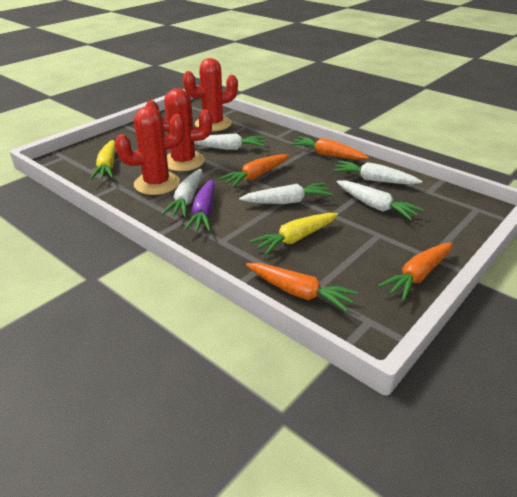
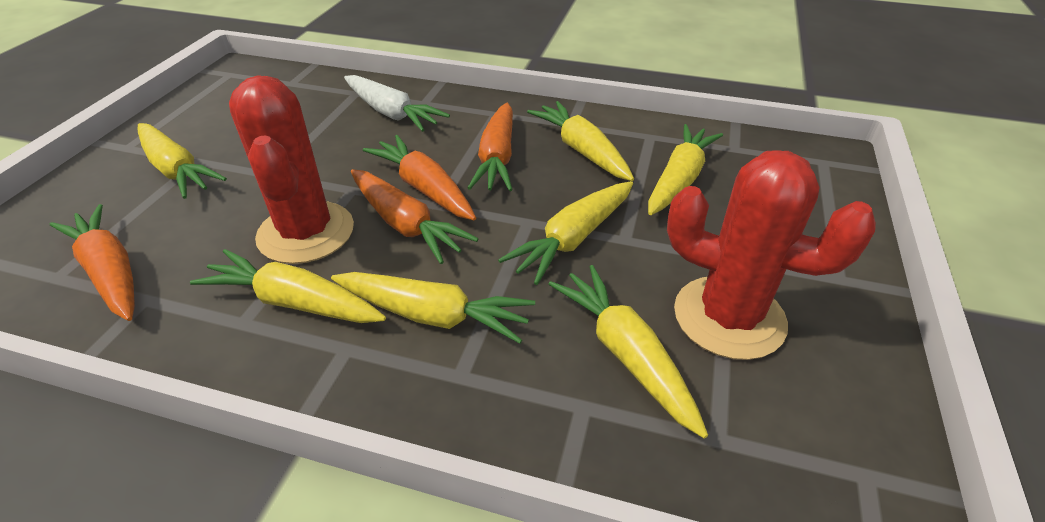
purple carrot: [184,179,215,232] = 1 -> none = 0
red cactus: [115,106,185,195] [146,88,212,171] [183,58,238,131] = 3 -> [229,75,354,264] [667,150,876,360] = 2
white carrot: [161,169,203,217] [194,133,265,150] [239,183,333,204] [333,161,422,185] [337,180,423,220] = 5 -> [344,75,450,132] = 1
yellow carrot: [90,140,116,180] [249,213,338,256] = 2 -> [138,123,227,199] [190,249,386,323] [331,272,535,344] [498,181,633,285] [527,101,634,181] [549,265,708,438] [648,124,723,215] = 7

